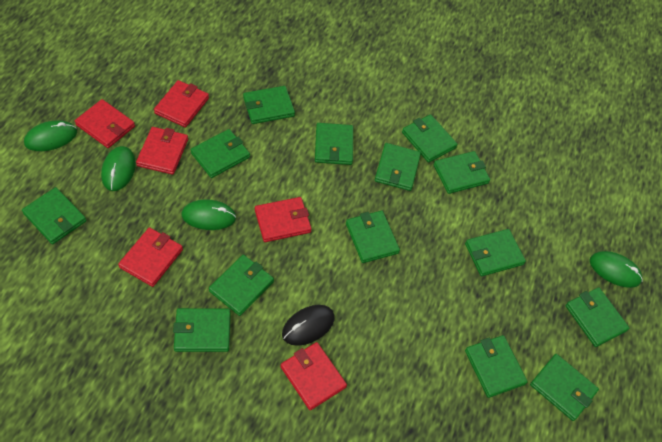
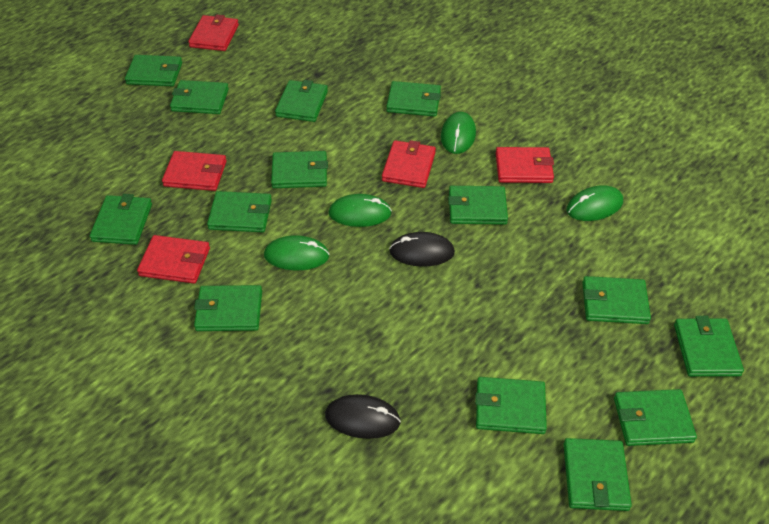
black mouse: [282,305,335,346] = 1 -> [325,394,401,439] [389,232,455,267] = 2
red wallet: [75,99,135,148] [118,227,183,287] [136,127,188,175] [154,80,209,128] [255,197,312,242] [280,342,347,410] = 6 -> [137,235,210,284] [162,151,227,191] [188,15,239,51] [382,140,436,188] [496,147,554,183] = 5

